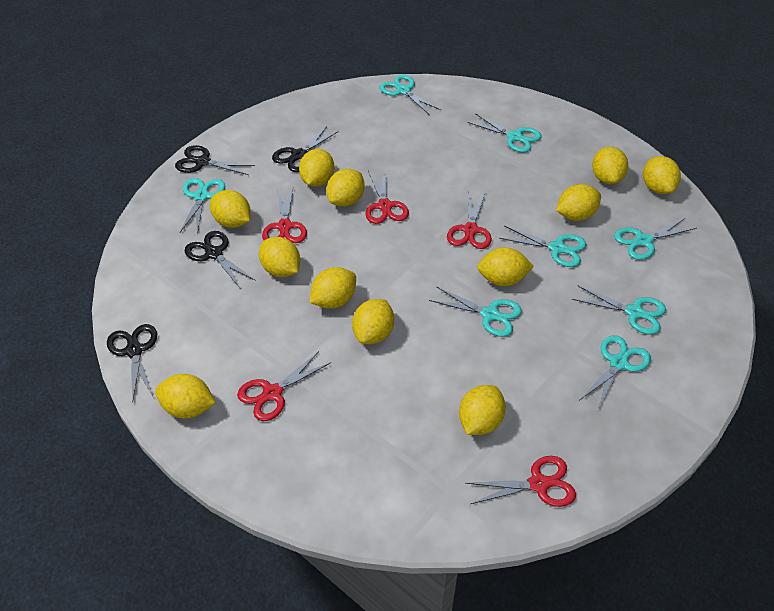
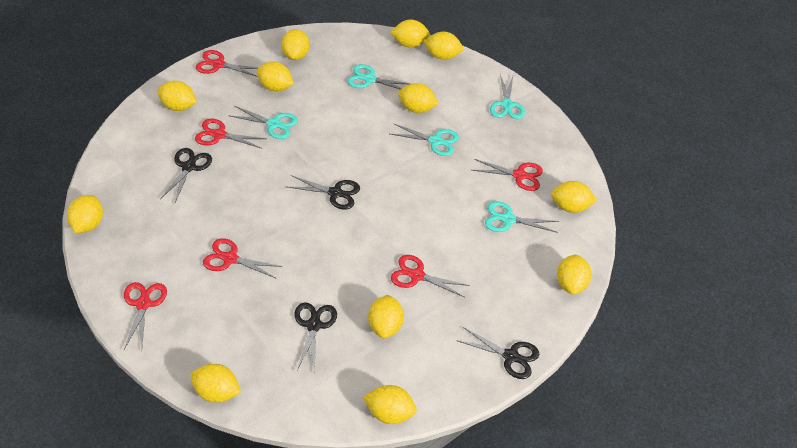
red scissors: [237,351,332,421] [262,188,307,243] [365,170,409,224] [447,192,492,249] [465,456,576,507] = 5 -> [124,282,167,349] [195,119,266,148] [196,50,258,77] [203,238,283,278] [391,255,470,297] [472,159,543,191] = 6
turquoise scissors: [180,178,225,235] [379,75,441,115] [429,286,522,337] [467,113,541,152] [499,226,587,267] [572,285,666,335] [579,335,651,410] [614,218,697,260] = 8 -> [228,106,298,139] [348,64,411,90] [390,123,459,156] [485,201,559,233] [490,74,525,119] = 5

